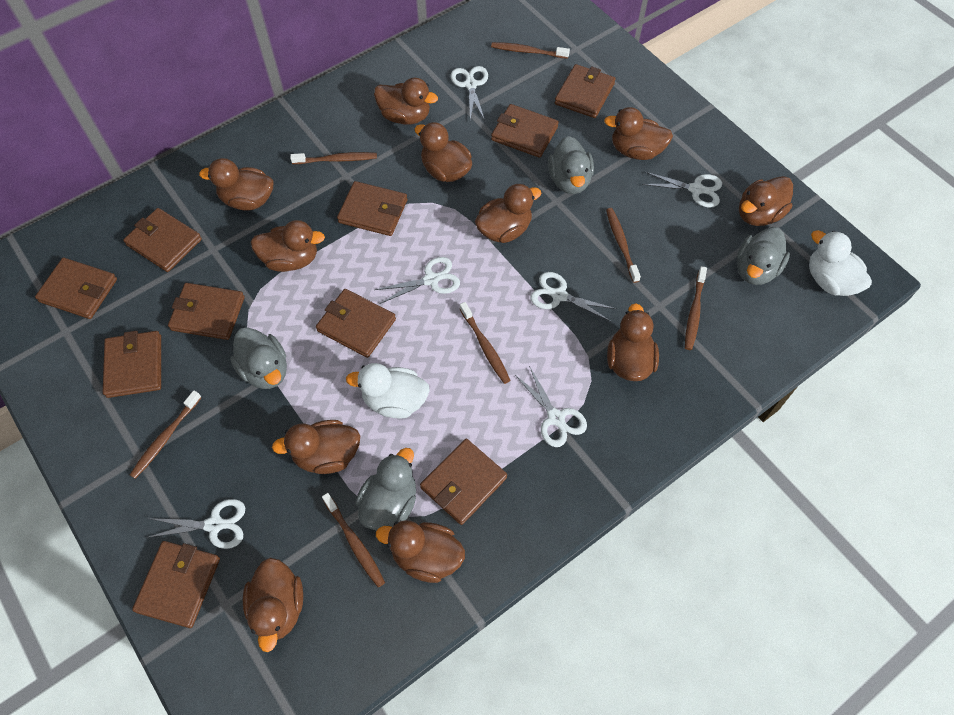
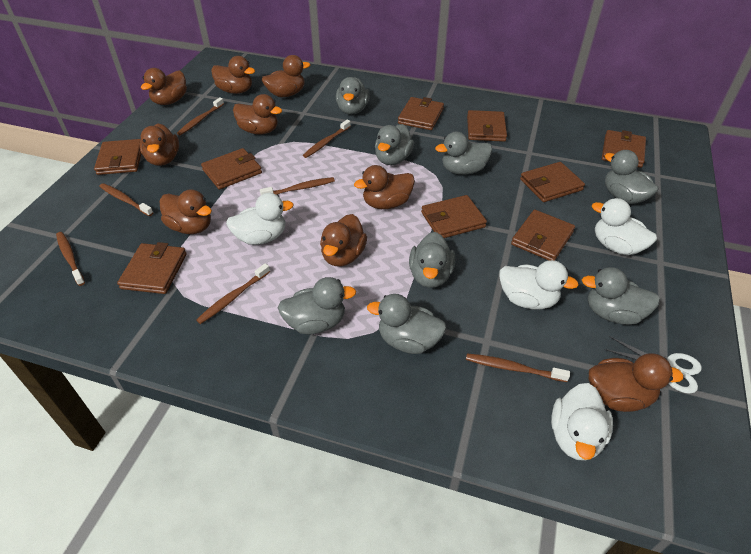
brown duck: [199,158,273,211] [243,558,303,652] [251,220,325,272] [272,420,360,474] [374,78,438,125] [376,520,465,583] [415,122,472,182] [475,184,541,243] [604,107,673,160] [607,303,659,381] [739,176,793,226] = 11 -> [140,124,179,166] [141,68,187,105] [160,189,212,234] [211,56,255,94] [233,94,282,135] [262,55,310,97] [320,214,367,267] [354,165,415,209] [589,353,684,412] = 9
brown wallet: [35,258,117,319] [103,331,161,398] [123,208,202,272] [132,541,220,628] [168,283,245,340] [316,289,396,358] [337,181,408,236] [420,439,507,525] [491,104,559,158] [555,64,615,118] = 10 -> [94,139,141,175] [117,242,187,294] [201,148,262,190] [398,97,444,130] [421,195,487,238] [467,110,507,142] [511,210,575,261] [520,162,585,202] [602,130,646,168] = 9
grey duck: [230,327,287,389] [355,448,416,531] [548,136,594,194] [737,227,790,285] = 4 -> [278,277,356,334] [336,77,370,114] [367,294,447,354] [375,124,414,165] [409,232,455,288] [435,132,492,175] [582,267,660,325] [605,150,659,204] = 8
white duck: [346,363,430,419] [809,230,872,296] = 2 -> [226,193,294,245] [500,260,579,310] [551,383,613,461] [592,198,657,255] = 4
white scissors: [146,499,245,549] [375,257,460,304] [451,66,488,121] [514,366,587,447] [530,272,617,322] [642,172,722,208] = 6 -> [604,336,702,394] = 1

